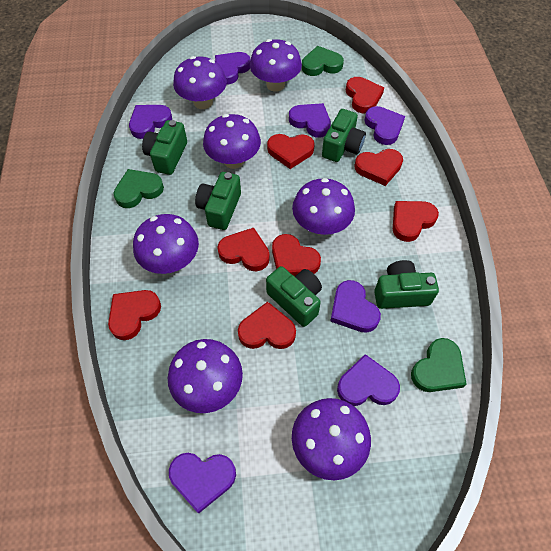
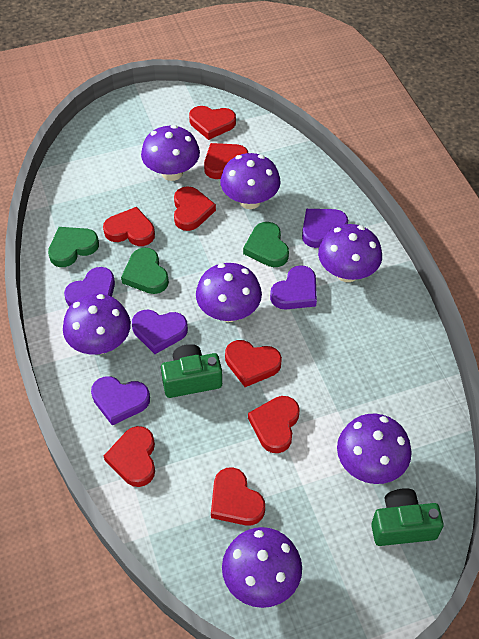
green camera: [142,120,187,175] [195,172,241,230] [266,266,322,327] [322,109,366,162] [374,260,439,309] = 5 -> [161,344,222,398] [371,488,444,546] = 2
purple heart: [129,105,172,139] [169,453,236,513] [215,52,251,85] [289,103,331,138] [330,280,381,333] [337,354,400,406] [364,106,405,145] = 7 -> [64,267,115,307] [91,376,150,426] [132,310,188,354] [270,265,317,310] [302,209,348,248] = 5

